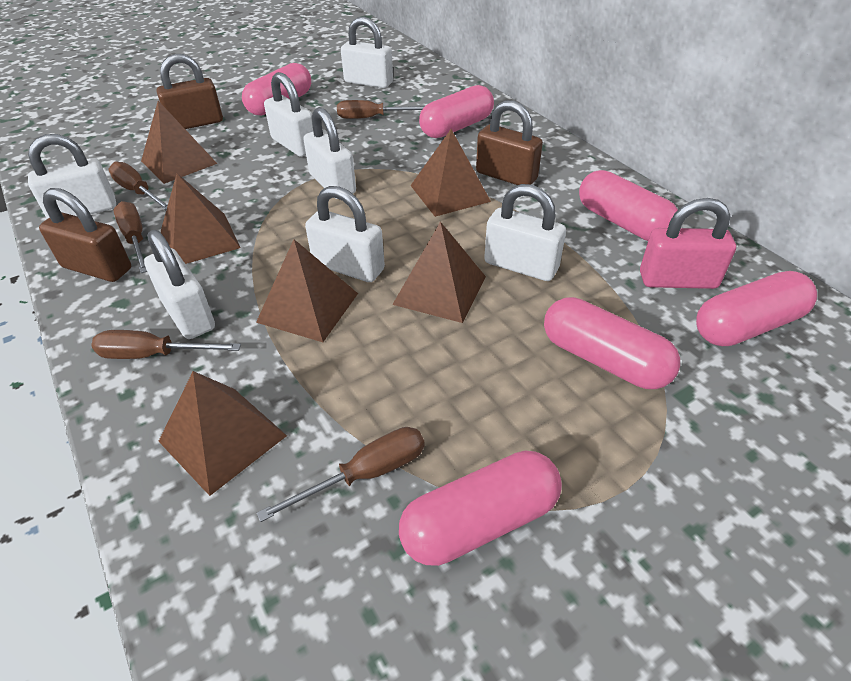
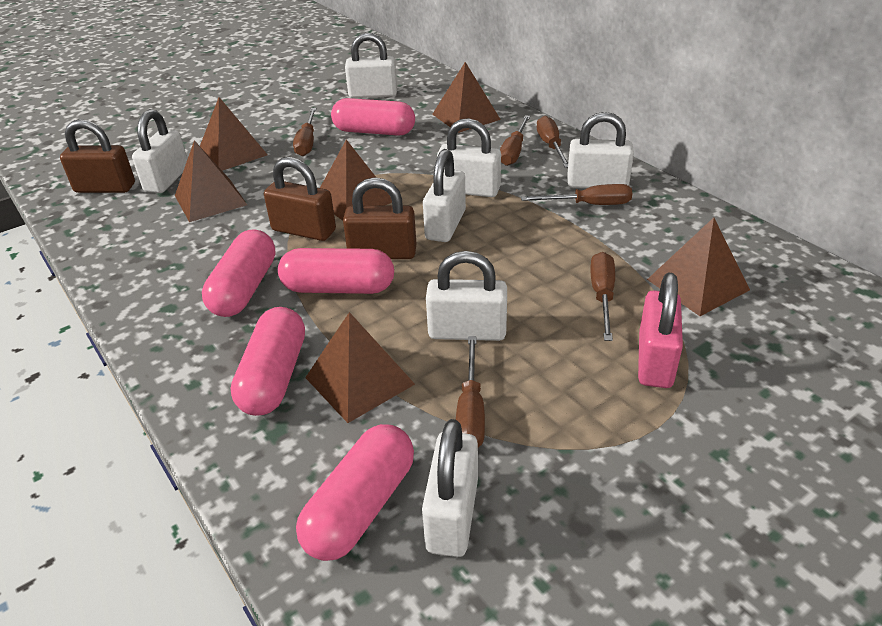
brown screwdriver: [91,330,241,359] [108,161,168,210] [113,201,147,273] [257,427,425,522] [337,100,425,119] = 5 -> [293,108,316,156] [456,336,485,448] [500,115,530,166] [521,184,632,205] [537,116,568,168] [590,252,615,341] = 6
pink capsule: [242,63,311,116] [399,451,562,566] [419,85,494,138] [544,297,680,389] [579,170,678,241] [696,271,817,346] = 6 -> [202,229,275,317] [231,307,305,416] [278,248,394,294] [296,424,414,561] [331,98,415,136] = 5

